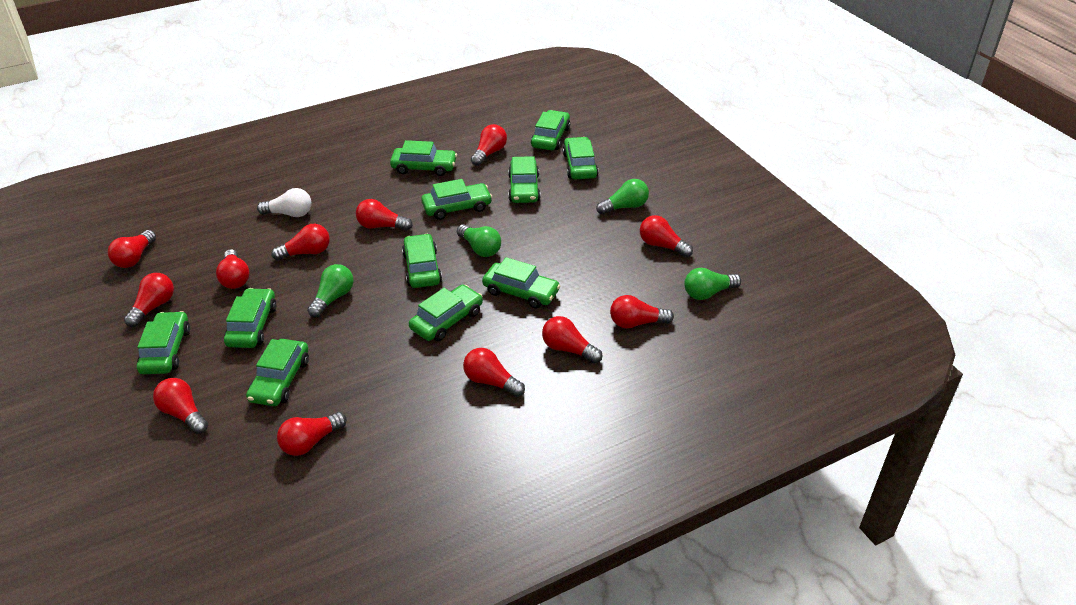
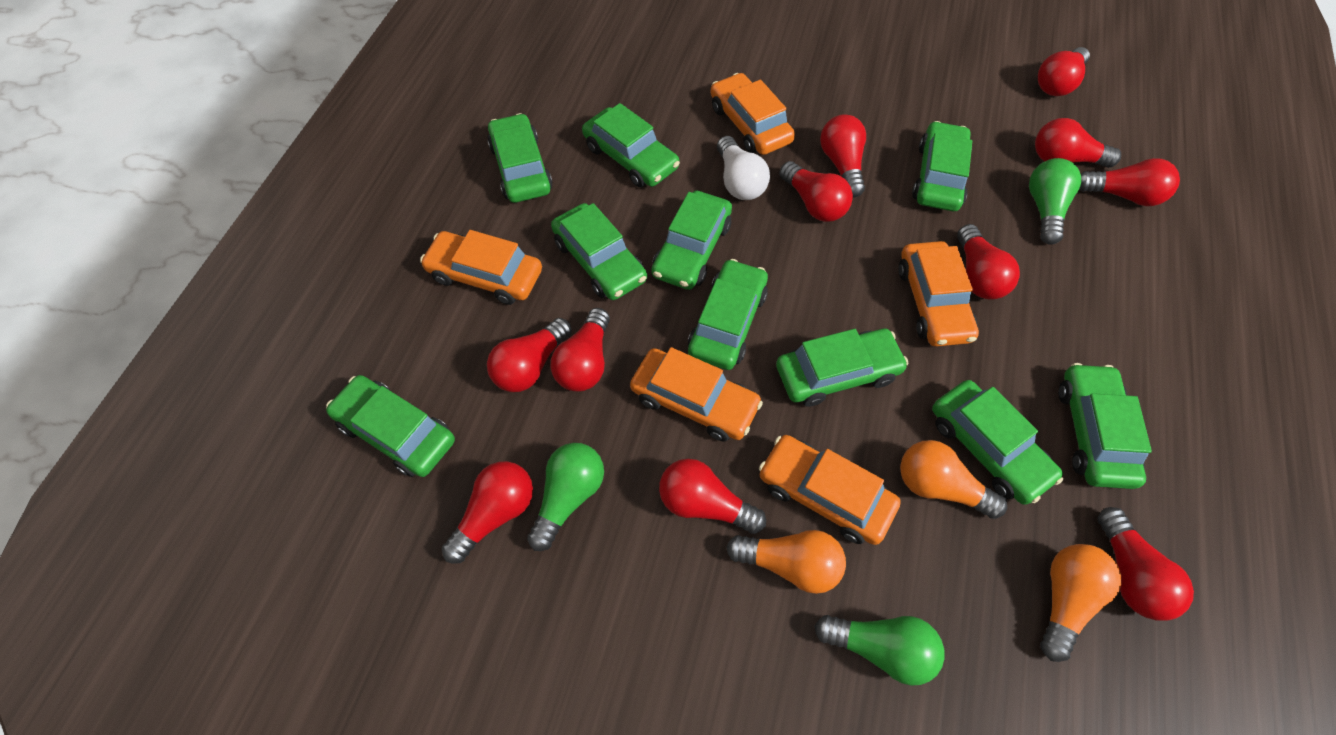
green car: [137,311,190,374] [224,288,276,348] [246,339,309,406] [390,140,457,176] [402,234,442,288] [409,285,483,341] [421,179,492,220] [482,257,561,309] [508,156,540,203] [531,110,570,150] [562,137,598,179] = 11 -> [326,375,455,477] [487,113,553,203] [551,203,647,300] [582,103,680,187] [651,191,732,290] [688,259,768,370] [776,329,908,407] [912,121,972,211] [932,380,1063,505] [1058,363,1152,489] = 10
green light bulb: [307,264,353,317] [457,224,501,257] [596,179,649,215] [684,268,741,300] = 4 -> [527,443,604,551] [814,615,944,686] [1029,158,1081,245] = 3
orange car: none = 0 -> [420,230,542,305] [630,347,763,442] [711,73,795,155] [759,435,901,545] [898,241,979,347] = 5
orange light bulb: none = 0 -> [726,530,846,594] [900,440,1007,519] [1040,544,1121,662] = 3
red light bulb: [108,230,156,268] [124,273,174,327] [153,378,208,434] [216,249,249,289] [271,224,330,260] [277,412,347,456] [356,199,413,231] [463,348,525,397] [471,124,507,166] [542,316,602,363] [610,295,674,328] [640,215,693,257] = 12 -> [441,461,533,564] [487,318,572,392] [550,308,610,391] [659,459,766,534] [779,161,853,222] [820,114,866,198] [957,224,1020,300] [1035,118,1121,168] [1038,47,1090,96] [1079,158,1180,206] [1097,507,1194,621] = 11

